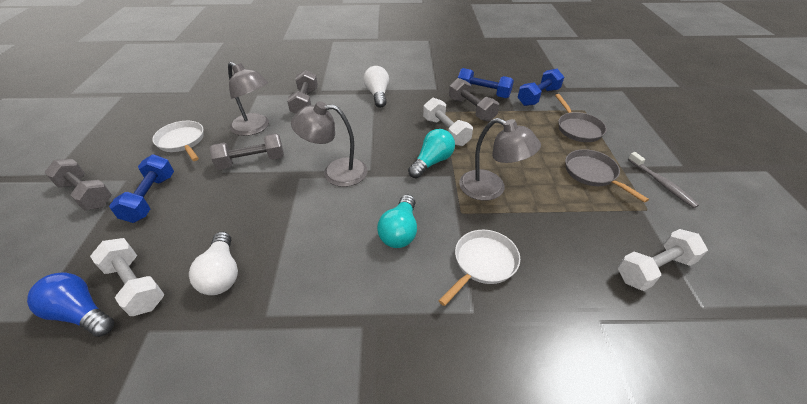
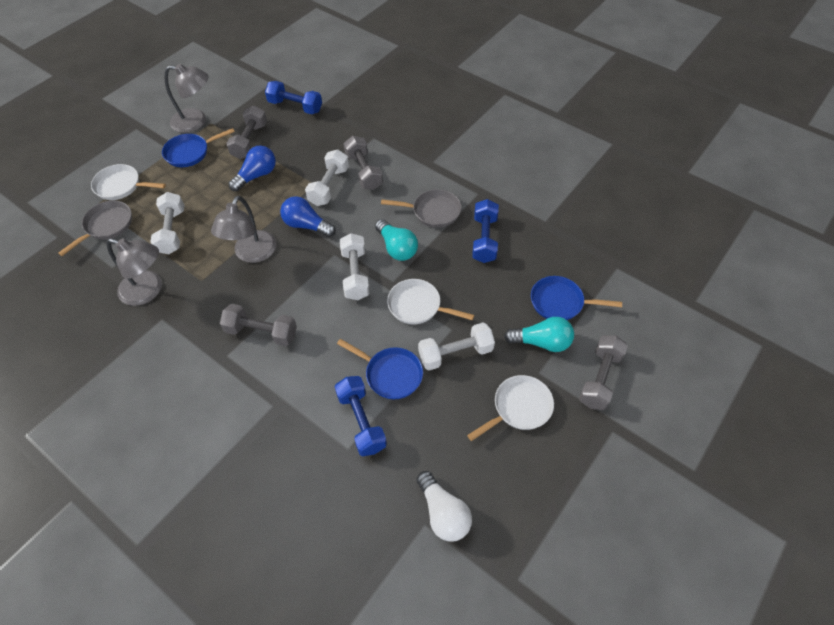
blue light bulb: [27,273,115,337] = 1 -> [229,146,276,191] [280,196,336,237] = 2
blue pan: none = 0 -> [162,128,235,167] [337,339,423,399] [531,276,622,320] = 3
grey toothbrush: [628,152,699,208] = 1 -> none = 0
white dumbbell: [90,238,164,316] [423,98,473,146] [618,229,708,291] = 3 -> [150,192,184,255] [305,150,349,206] [340,233,370,300] [418,323,495,370] = 4
white light bulb: [189,232,238,295] [363,66,389,108] = 2 -> [417,471,472,541] = 1
white pan: [152,121,204,161] [438,230,520,306] = 2 -> [91,164,166,200] [387,279,474,325] [467,375,554,441] = 3

